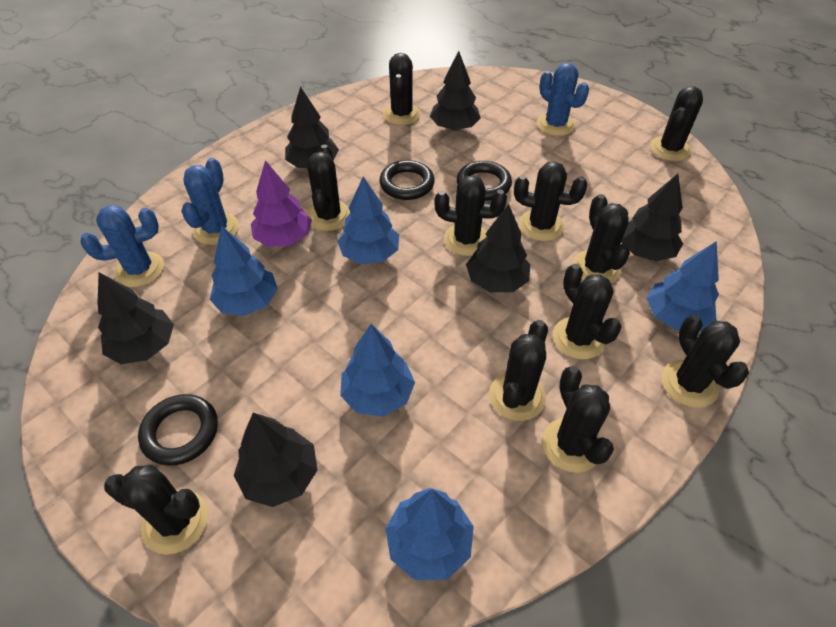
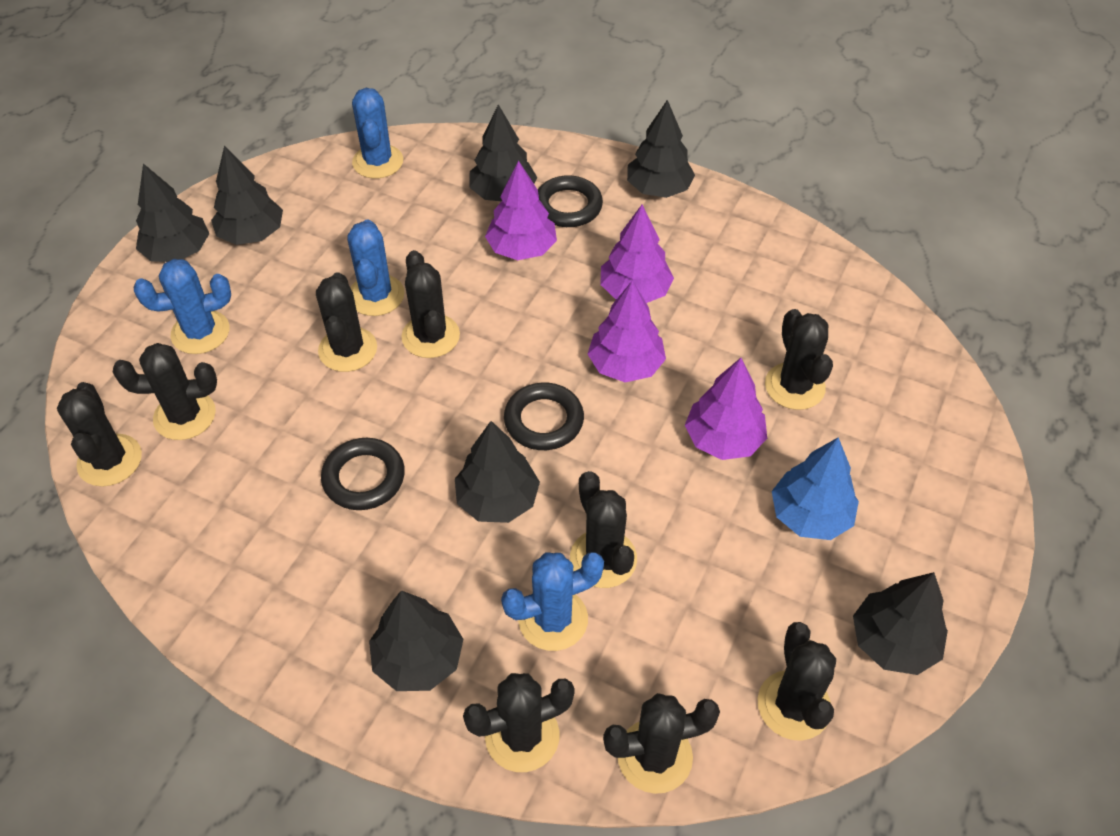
black cactus: [104,464,208,555] [307,144,350,231] [383,53,421,125] [434,175,507,256] [489,320,548,421] [514,161,587,241] [542,366,614,473] [553,264,622,360] [573,194,630,283] [650,86,703,161] [661,315,749,408] = 11 -> [57,382,142,487] [113,343,217,440] [316,272,377,372] [401,250,460,358] [463,673,575,772] [570,471,637,588] [603,693,720,794] [758,622,836,741] [765,309,833,410] = 9
black tree: [98,272,174,364] [234,413,317,507] [285,87,339,168] [430,51,481,131] [466,204,530,292] [621,174,683,261] = 6 -> [136,164,209,262] [211,146,283,245] [369,590,463,691] [455,421,540,523] [469,105,537,201] [627,100,695,198] [853,572,948,675] = 7
blue cactus: [80,205,164,287] [181,158,239,245] [537,63,589,136] = 3 -> [134,259,231,354] [347,220,405,316] [352,88,403,178] [501,552,604,651] = 4
blue tree: [210,225,278,316] [338,177,399,264] [340,324,415,417] [385,488,474,580] [646,241,719,332] = 5 -> [772,437,859,540] = 1
purple tree: [251,160,312,247] = 1 -> [485,161,557,260] [588,280,666,382] [600,205,674,303] [685,358,767,460] = 4

